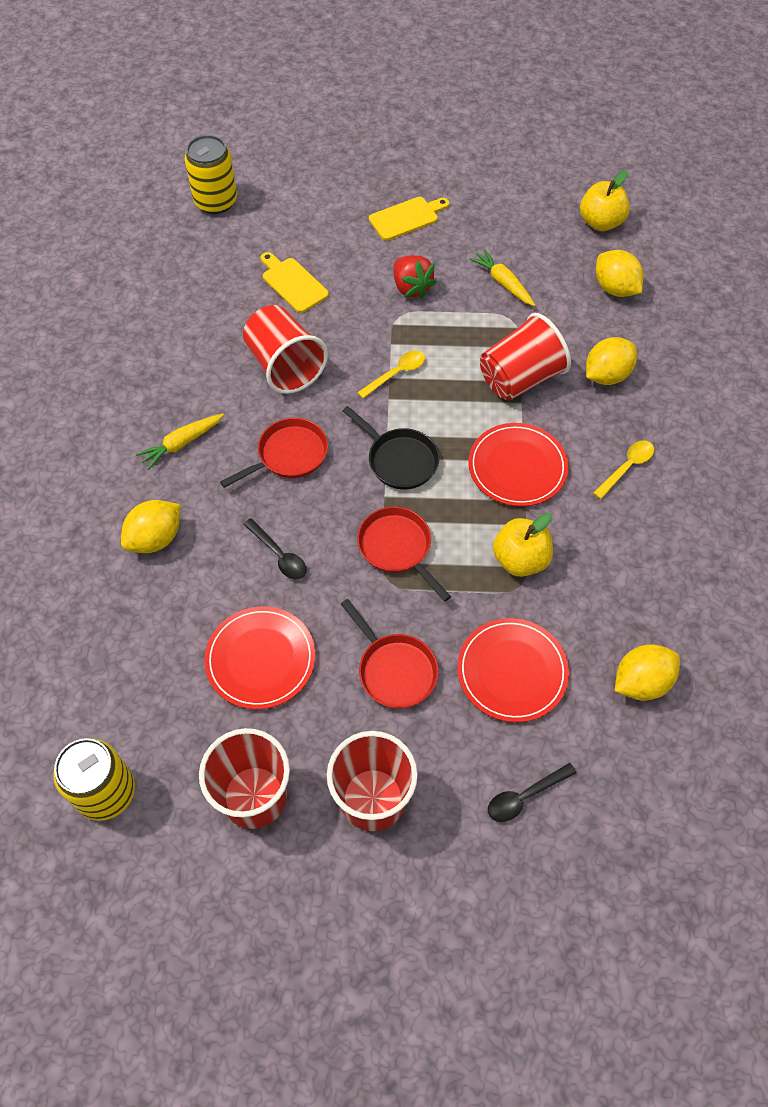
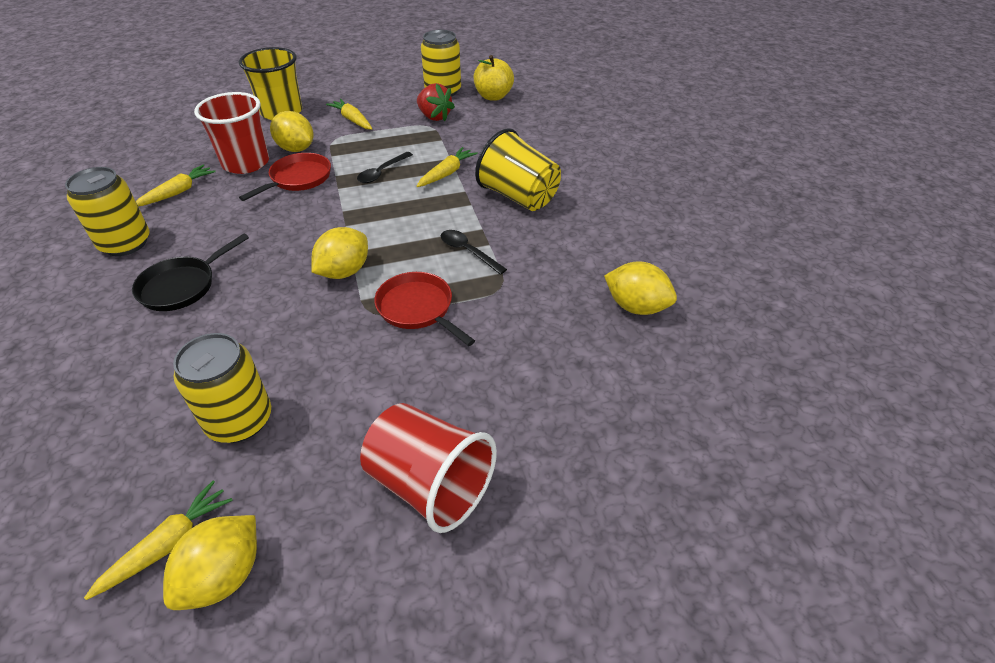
red cup: [199,728,290,829] [243,305,328,394] [327,731,418,831] [480,313,571,400] = 4 -> [194,92,269,174] [360,403,497,533] = 2
red pan: [220,418,328,488] [341,599,439,709] [357,507,451,602] = 3 -> [239,153,331,201] [374,272,475,346] = 2
red plate: [204,606,315,709] [457,618,569,722] [468,423,568,507] = 3 -> none = 0
yellow apple: [493,513,553,577] [580,171,630,231] = 2 -> [474,55,514,101] = 1
yellow can: [53,738,135,821] [185,135,237,214] = 2 -> [65,167,150,256] [173,333,271,443] [421,30,461,97] = 3
yellow carrot: [136,413,224,470] [470,249,535,306] = 2 -> [84,481,233,600] [136,165,216,207] [326,99,373,130] [417,147,478,187] = 4
yellow cup: none = 0 -> [239,47,302,120] [475,128,561,211] = 2
yellow cutting board: [261,252,329,313] [369,197,449,241] = 2 -> none = 0
yellow spoon: [357,351,425,399] [593,440,654,499] = 2 -> none = 0

